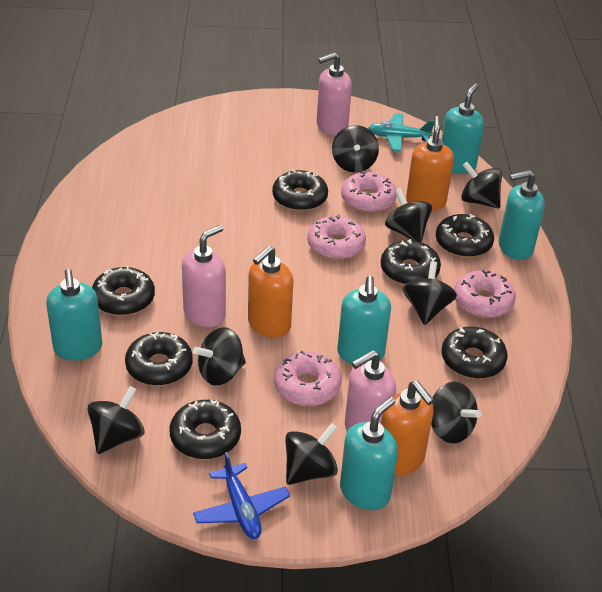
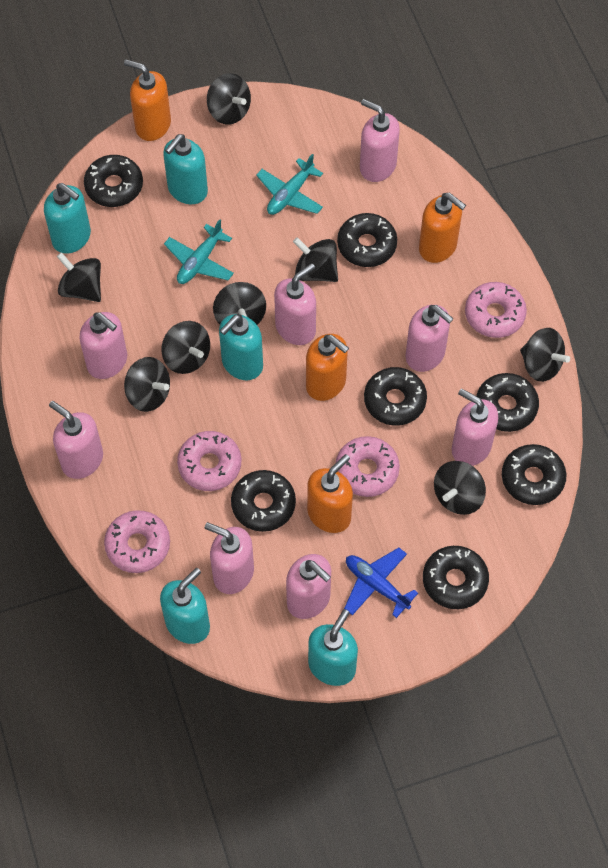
orange soap dispenser: [248,246,293,338] [381,381,434,476] [406,116,454,211] = 3 -> [124,60,171,141] [306,334,349,401] [307,454,353,533] [419,193,466,263] = 4
pink soap dispenser: [182,225,226,327] [317,53,352,135] [345,350,396,431] = 3 -> [49,401,103,479] [79,312,127,379] [205,522,254,594] [274,263,316,345] [286,554,331,619] [360,99,400,182] [406,305,454,372] [452,389,498,466] = 8
turquoise plane: [368,113,434,152] = 1 -> [164,219,234,284] [256,154,323,215] = 2

